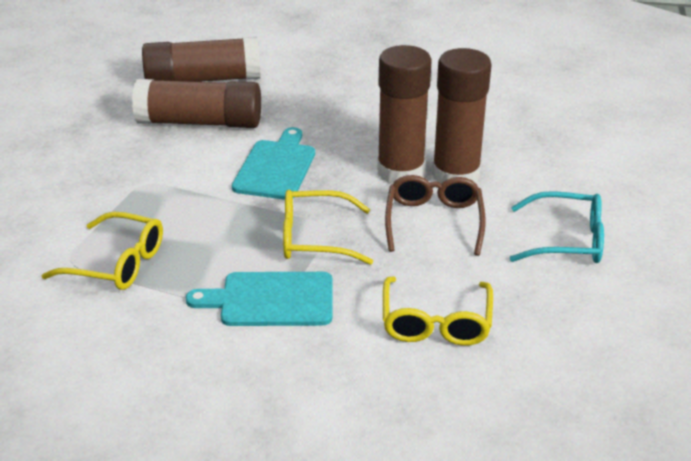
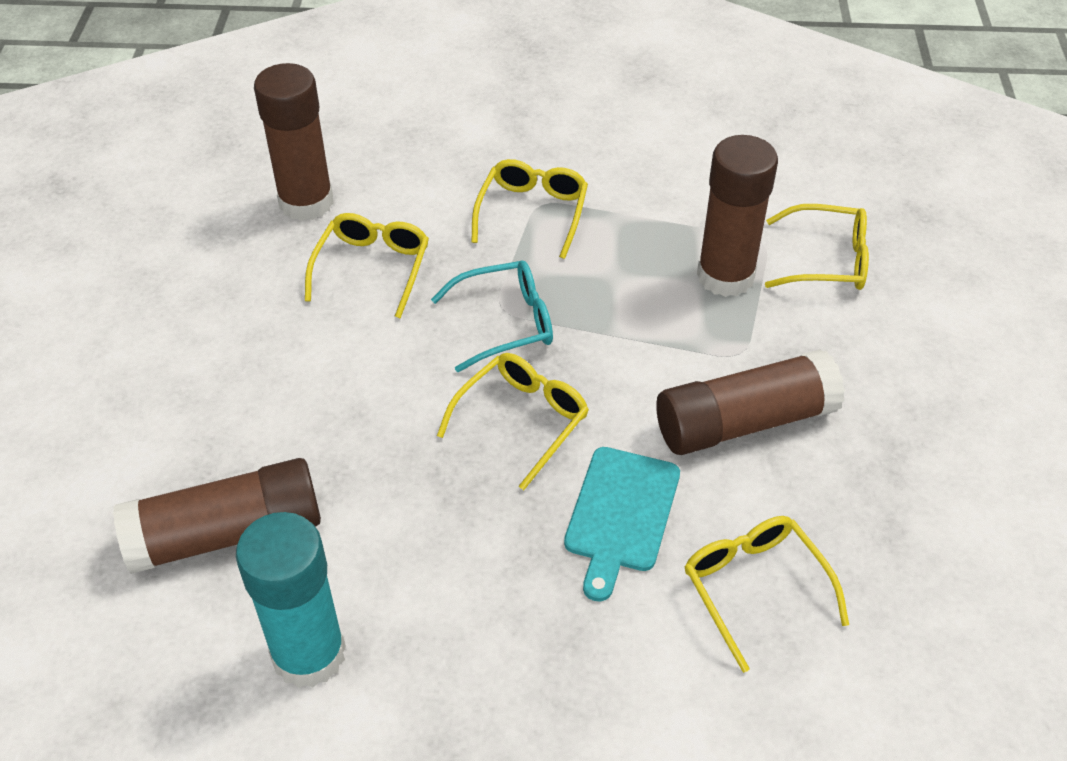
brown glasses: [385,175,486,256] = 1 -> none = 0
turquoise cutting board: [186,272,333,326] [232,127,315,200] = 2 -> [564,447,680,602] = 1
turquoise glue stick: none = 0 -> [236,512,346,688] = 1
yellow glasses: [41,212,163,290] [283,190,373,265] [383,276,493,346] = 3 -> [305,213,429,318] [437,353,589,490] [471,159,588,259] [684,516,849,673] [765,204,869,290] = 5

